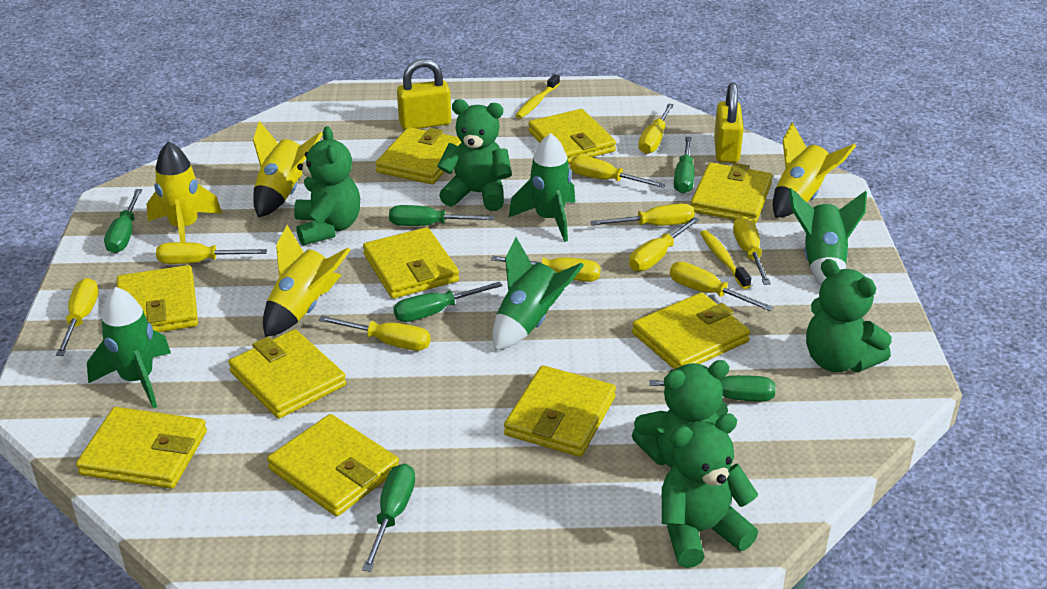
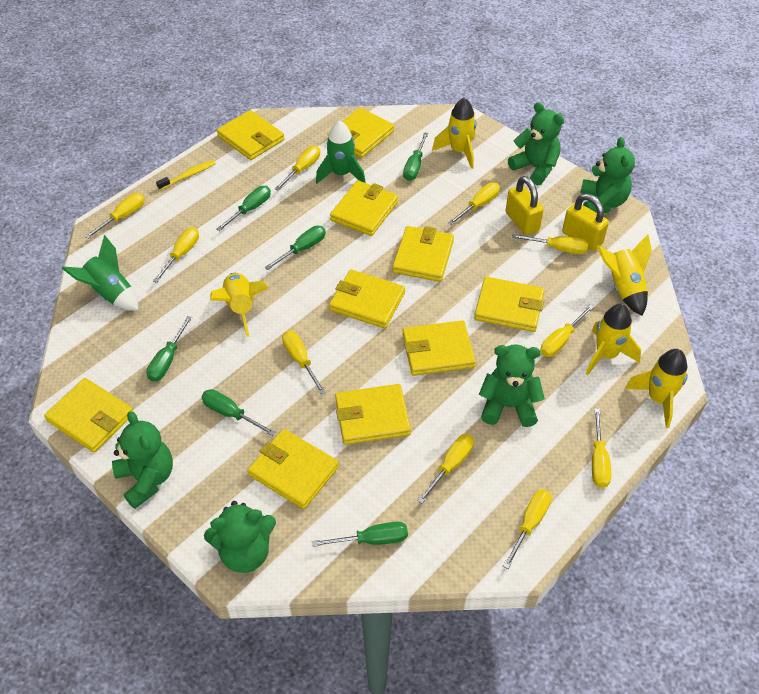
green rocket: [87,287,171,408] [492,237,584,350] [508,133,575,242] [789,188,867,286] = 4 -> [62,235,138,311] [316,120,366,184] = 2
yellow rocket: [146,141,222,242] [253,121,323,218] [263,225,351,337] [773,122,856,218] = 4 -> [210,273,268,337] [432,98,476,169] [586,304,641,375] [597,234,652,316] [625,349,688,428] = 5
yellow toothbrush: [515,74,560,119] [700,230,751,289] = 2 -> [156,160,216,190] = 1

